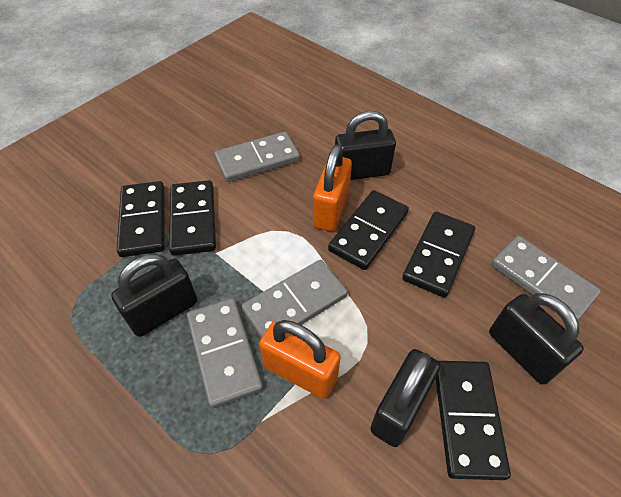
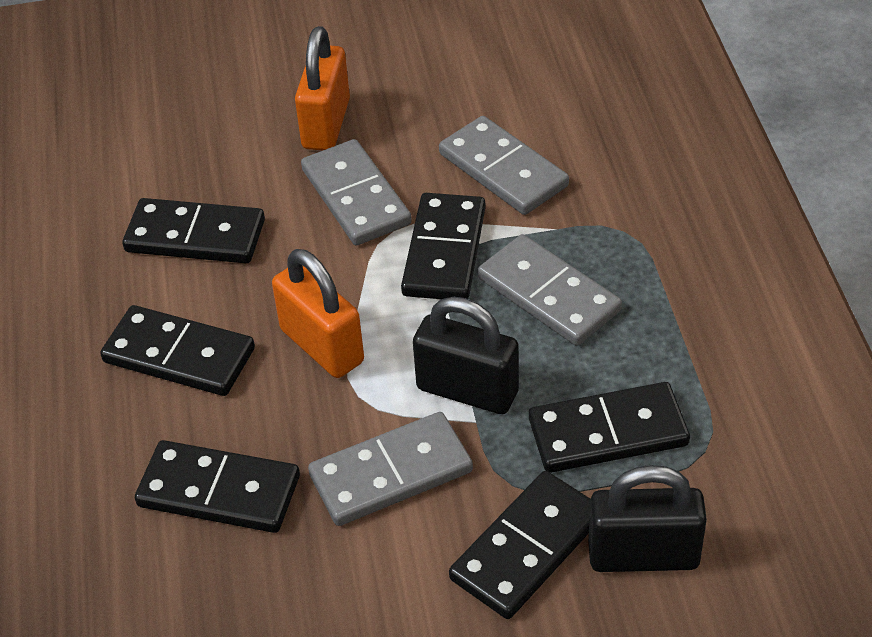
black domino: [117,181,165,257] [169,180,216,256] [328,190,409,270] [402,212,475,298] [436,361,511,480] = 5 -> [100,305,255,396] [122,198,265,263] [135,440,300,533] [401,193,486,299] [449,471,591,619] [529,382,690,473] = 6
black padlock: [111,254,197,337] [335,111,396,180] [370,349,440,447] [489,293,584,384] = 4 -> [413,297,519,414] [588,465,707,572] = 2

